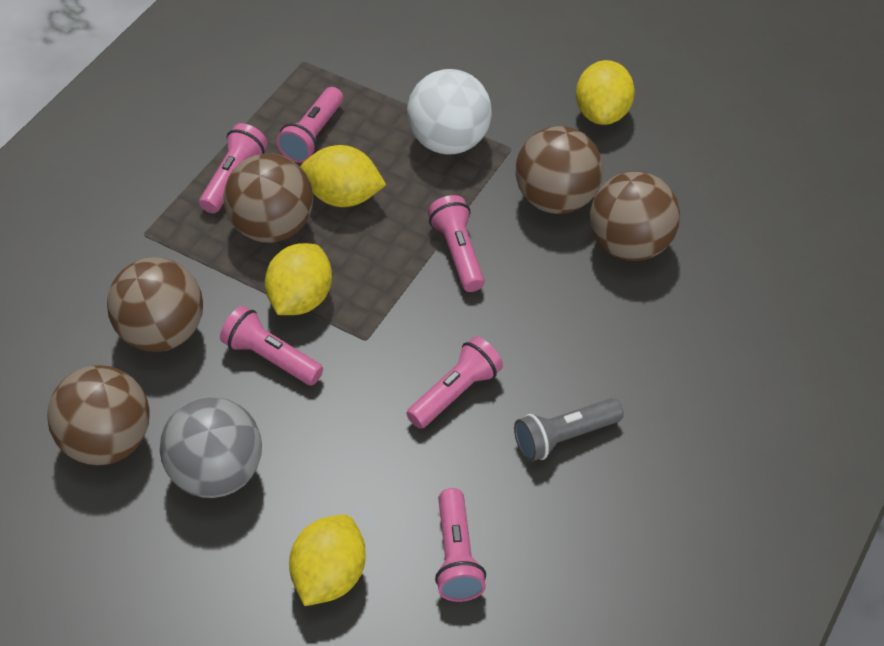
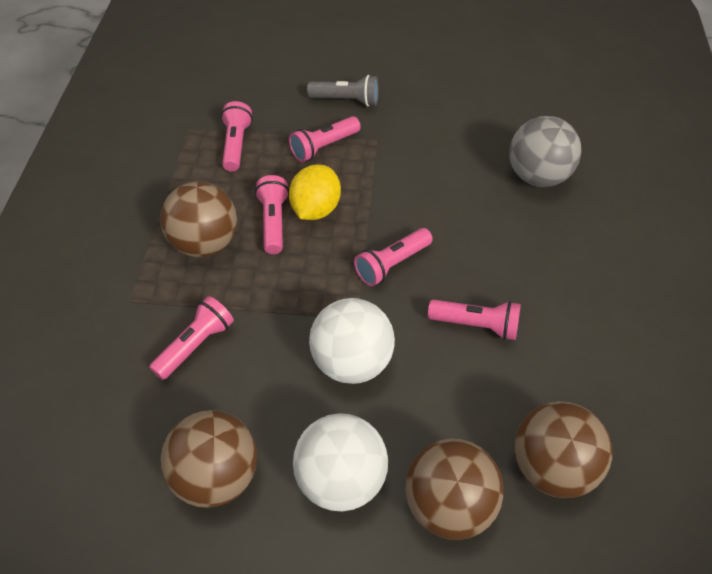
brown ball: [47,365,150,466] [107,257,203,352] [223,153,313,243] [515,126,603,214] [590,171,680,261] = 5 -> [160,182,237,257] [160,410,257,508] [405,439,504,540] [514,401,612,498] = 4
white ball: [407,69,492,155] = 1 -> [293,413,388,511] [309,298,395,384] = 2
yellow lemon: [265,243,332,315] [289,515,366,606] [301,145,386,207] [576,60,635,125] = 4 -> [289,164,341,220] = 1

